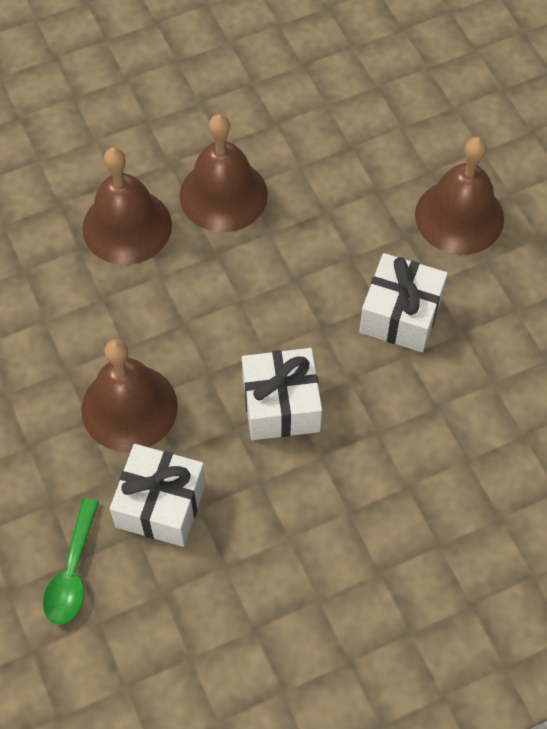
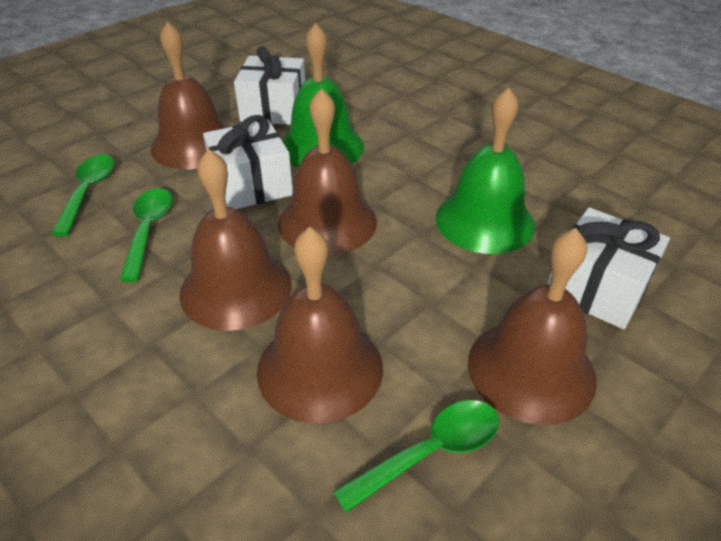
brown bell: [81,339,178,452] [82,147,172,265] [179,114,268,232] [415,137,504,255] = 4 -> [151,21,226,169] [179,149,292,331] [257,226,383,423] [278,88,377,255] [468,228,597,425] = 5
green bell: none = 0 -> [282,23,364,168] [435,87,535,254] = 2
green spoon: [43,498,99,625] = 1 -> [51,154,114,236] [120,188,173,282] [333,400,499,513] = 3

